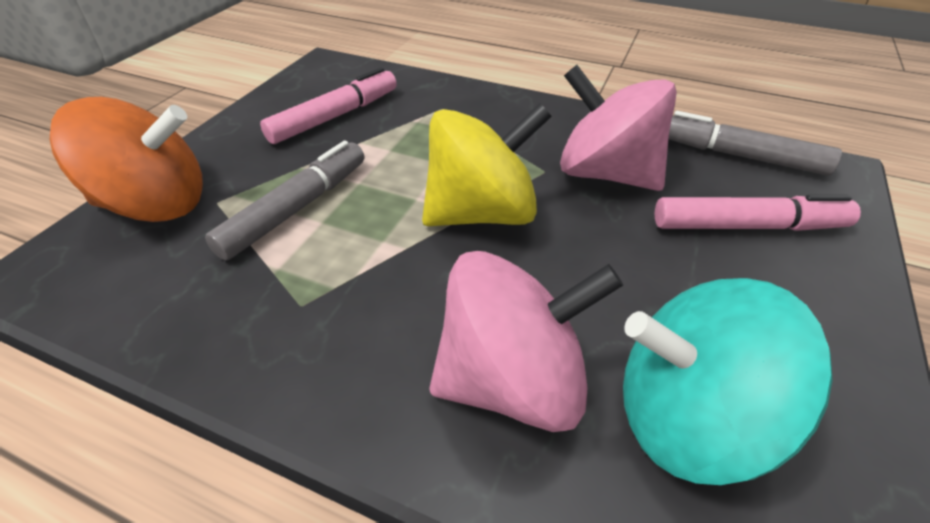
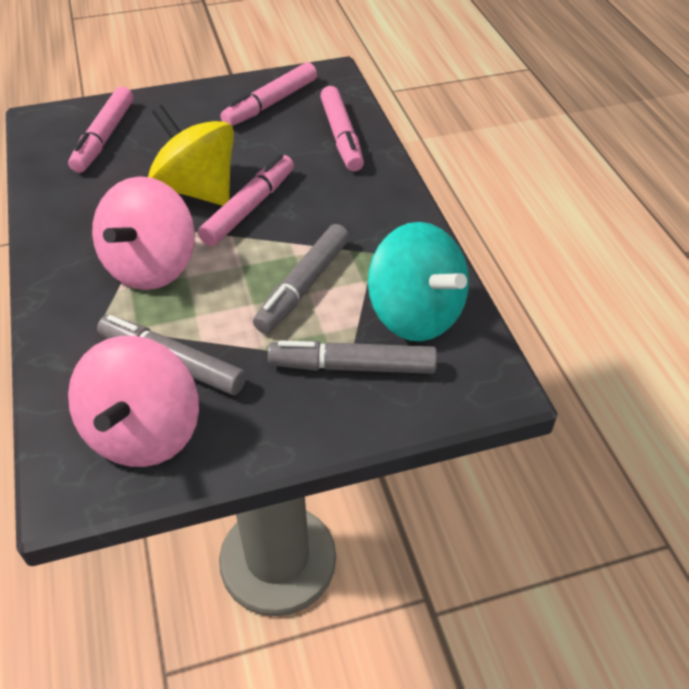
grey marker: [205,140,364,261] [669,111,842,176] = 2 -> [97,315,246,395] [253,224,349,334] [268,340,437,374] = 3
orange spinning top: [50,97,203,222] = 1 -> none = 0
pink marker: [260,67,397,144] [655,195,861,231] = 2 -> [68,87,133,173] [198,154,294,246] [220,62,317,126] [320,86,364,171] = 4

